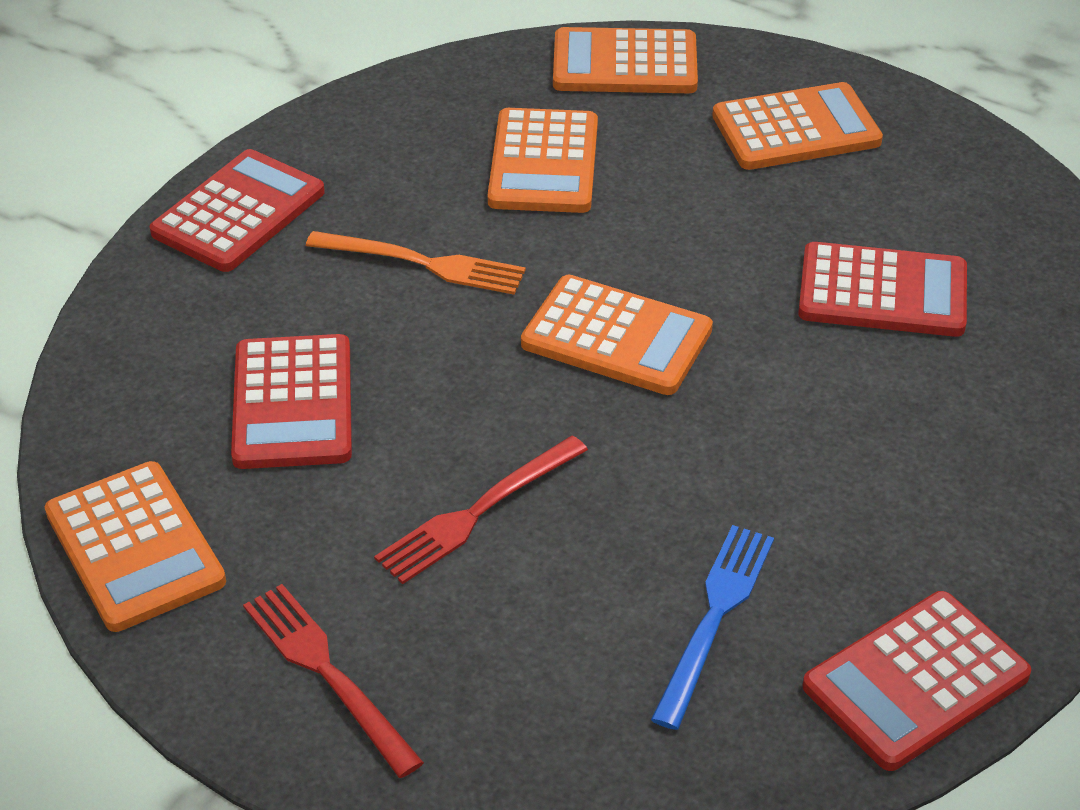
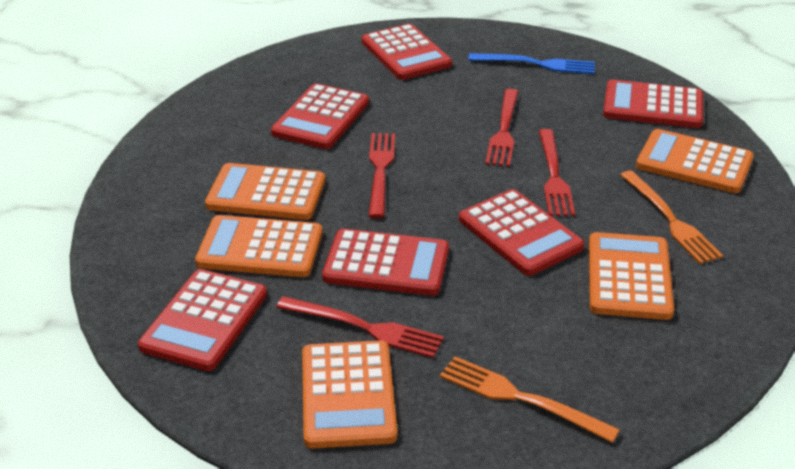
orange fork: [306,231,526,295] = 1 -> [440,356,620,443] [620,171,723,264] = 2
red calculator: [150,149,325,272] [231,334,352,469] [798,242,967,337] [803,591,1031,771] = 4 -> [138,269,267,371] [271,83,369,149] [322,229,449,296] [362,24,452,80] [459,189,584,276] [603,79,703,128] = 6
red fork: [243,584,424,778] [374,436,588,584] = 2 -> [276,296,444,358] [369,133,395,218] [485,89,519,167] [539,129,575,216] = 4

